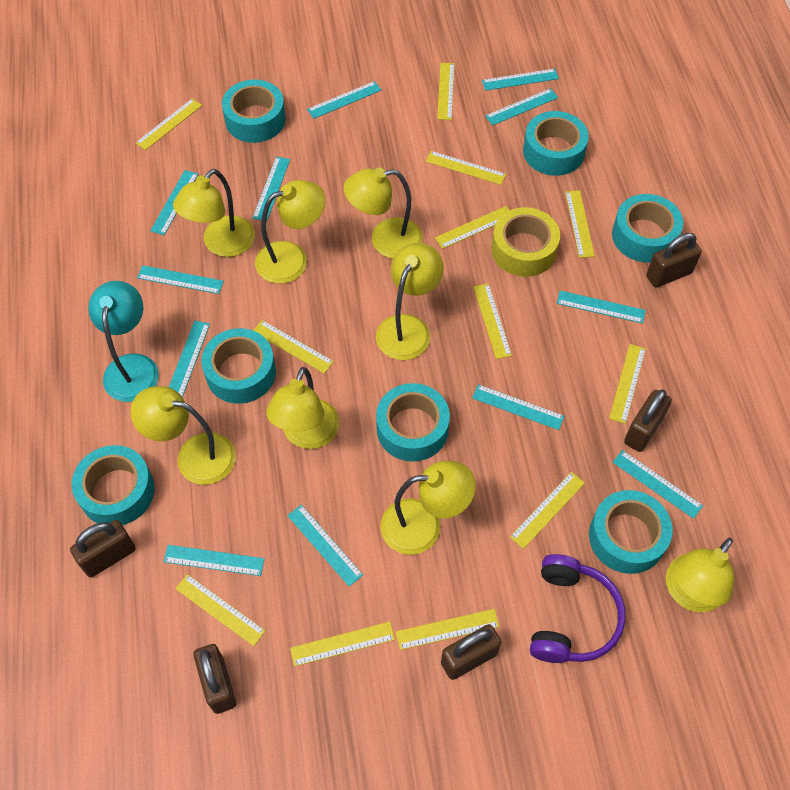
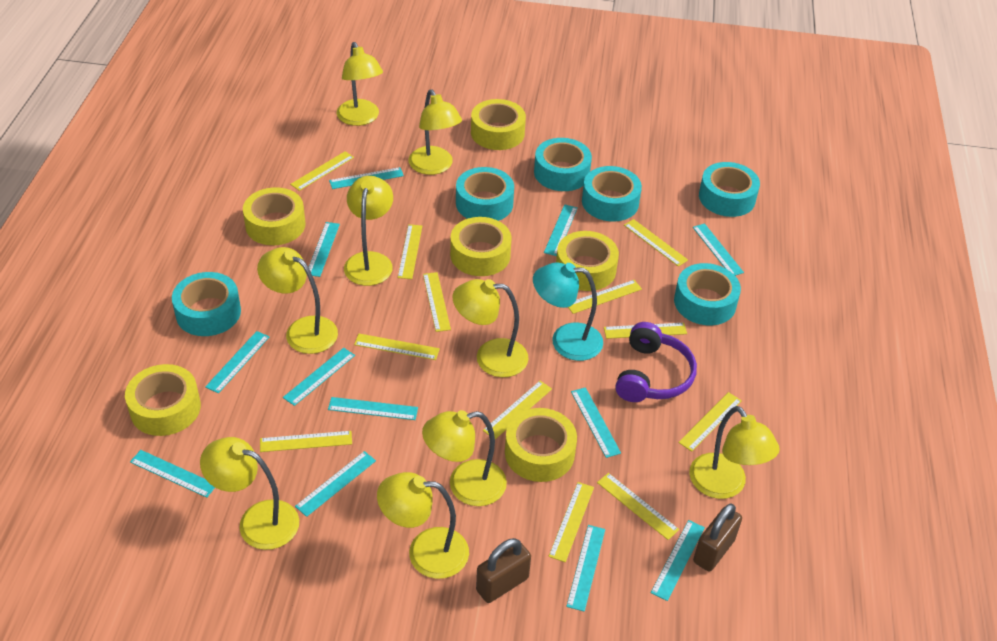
brown padlock: [70,520,136,577] [193,644,236,714] [441,624,501,680] [624,390,672,452] [646,233,702,288] = 5 -> [476,538,531,603] [693,504,742,572] = 2
turquoise tape: [72,445,155,525] [201,328,276,404] [222,80,286,143] [376,383,450,461] [523,111,589,176] [589,490,672,574] [612,194,683,262] = 7 -> [172,272,241,336] [456,167,514,221] [534,138,592,191] [582,166,642,221] [674,263,741,325] [699,162,760,217] = 6
yellow lamp: [130,386,236,485] [173,169,255,257] [255,180,326,284] [266,367,340,449] [344,168,423,258] [376,243,444,360] [381,461,476,555] [666,537,734,612] = 8 -> [200,437,299,550] [257,247,338,354] [337,42,383,126] [344,176,393,286] [377,472,469,579] [409,89,462,175] [422,410,507,506] [453,279,529,377] [689,406,780,499] = 9
yellow tape: [491,207,560,277] = 1 -> [125,364,201,436] [243,187,306,245] [450,217,512,276] [471,99,526,150] [505,408,577,482] [556,231,619,291] = 6

